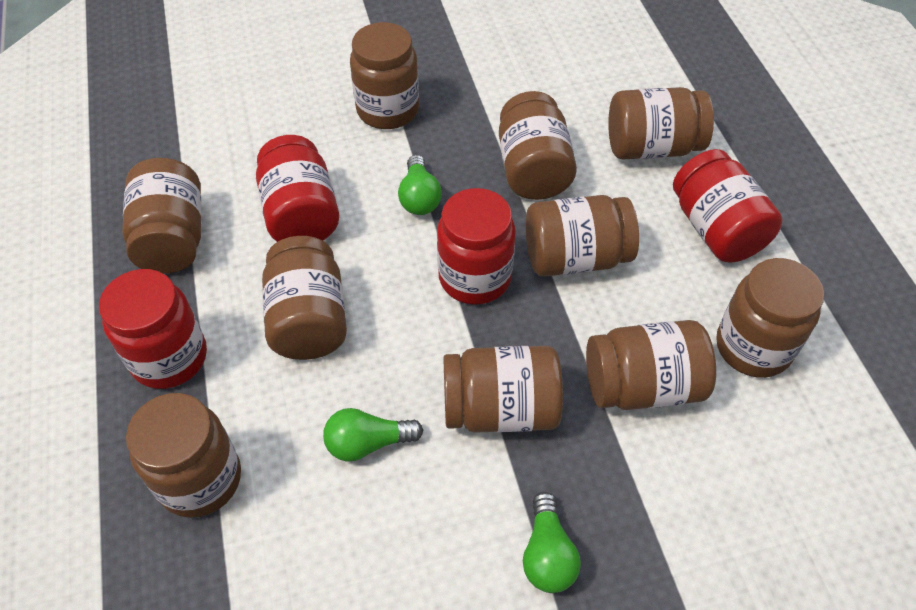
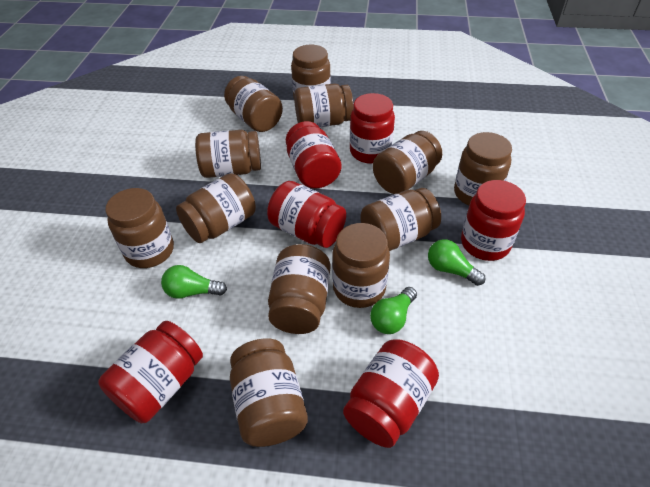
brown jar: [122,158,201,273] [126,393,241,518] [262,236,347,360] [350,22,419,129] [443,346,563,433] [499,91,577,200] [526,195,639,277] [586,320,716,410] [608,87,714,159] [716,258,824,378] = 10 -> [105,188,174,268] [176,173,256,243] [195,130,261,178] [224,76,283,132] [230,338,308,447] [268,244,331,334] [291,45,331,97] [294,83,353,127] [332,223,390,308] [360,188,441,251] [373,131,442,194] [454,132,512,205] = 12
red jar: [99,269,207,389] [256,135,339,242] [437,188,516,305] [673,149,783,262] = 4 -> [98,321,203,423] [267,181,346,248] [286,121,341,189] [343,339,439,448] [350,93,395,164] [461,180,526,261] = 6

